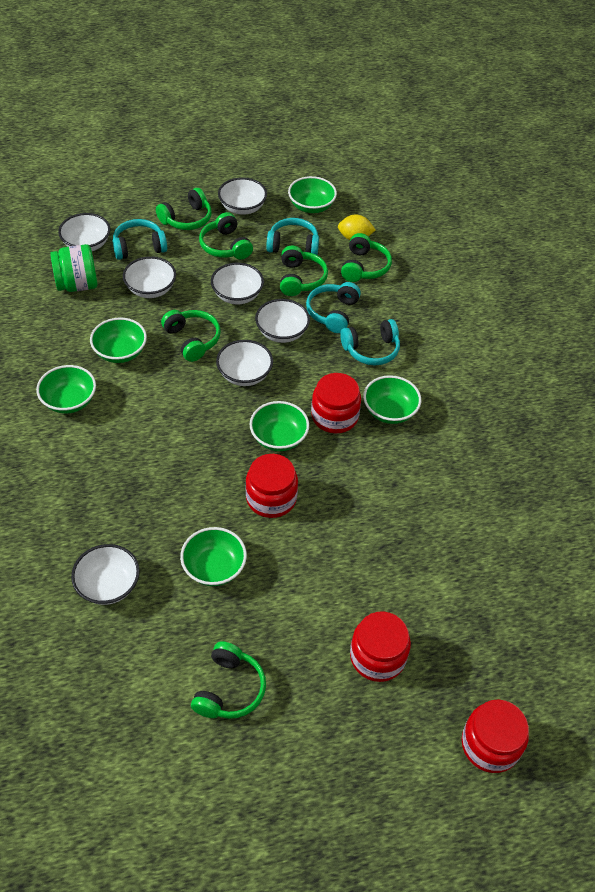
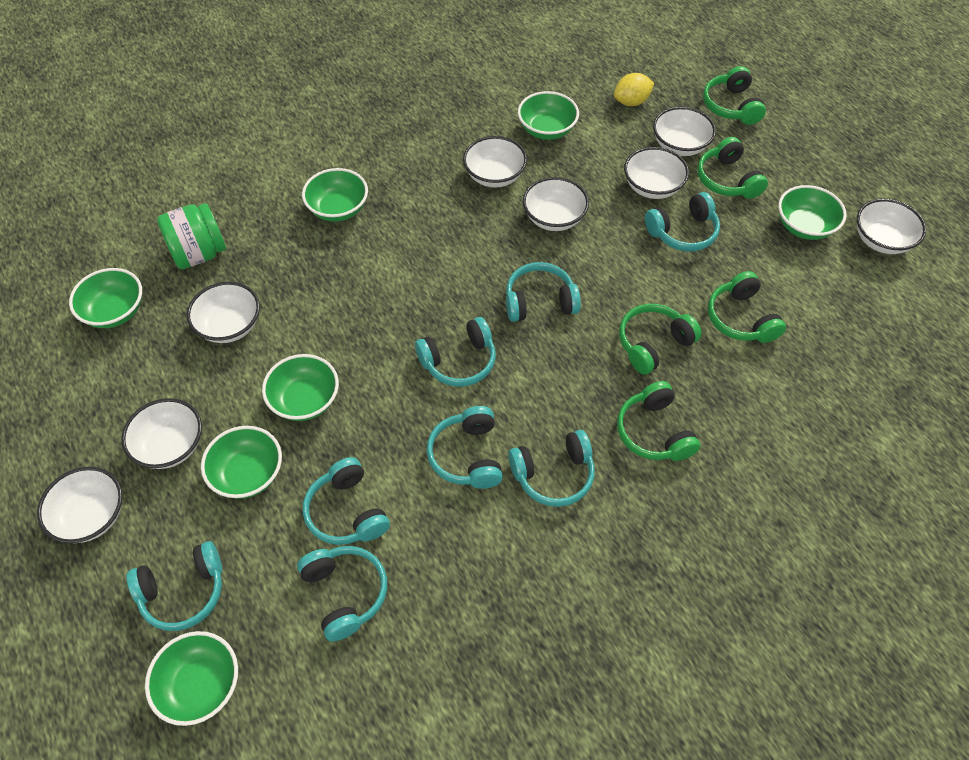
green bowl: [36,365,96,414] [90,317,147,363] [180,527,247,586] [249,401,309,451] [288,176,337,213] [363,375,421,424] = 6 -> [69,268,142,328] [145,631,238,726] [201,426,282,499] [262,354,339,421] [302,168,368,222] [518,91,579,140] [778,185,847,240] = 7
green headphones: [156,188,212,230] [161,310,221,362] [191,641,266,719] [199,212,253,259] [280,246,328,296] [341,233,392,282] = 6 -> [617,381,700,461] [619,304,702,375] [697,137,768,199] [703,66,766,125] [708,271,786,343] = 5
red jar: [246,454,298,518] [311,373,361,433] [350,611,411,682] [462,699,529,773] = 4 -> none = 0
turquoise headphones: [113,219,167,260] [266,218,319,255] [306,282,361,333] [340,319,400,366] = 4 -> [127,541,222,631] [297,546,387,642] [303,457,390,545] [415,317,496,387] [427,406,503,489] [506,262,581,322] [508,430,595,507] [645,192,720,251] = 8
white bowl: [58,213,110,251] [71,544,140,605] [123,256,176,298] [211,263,264,304] [216,340,273,386] [218,177,267,215] [255,299,310,343] = 7 -> [37,467,123,543] [121,398,202,469] [187,282,260,343] [463,136,527,188] [523,177,589,231] [624,147,689,199] [653,107,716,156] [857,199,926,254] = 8

